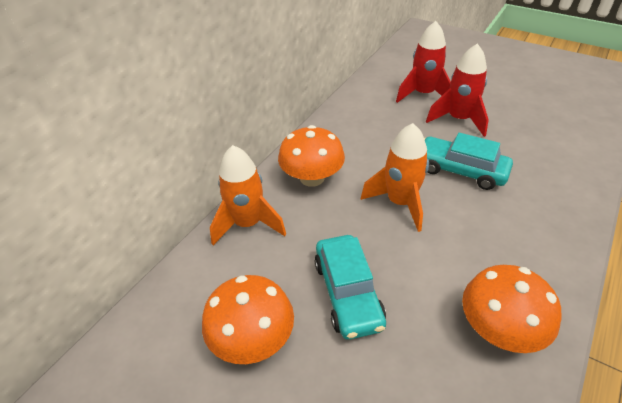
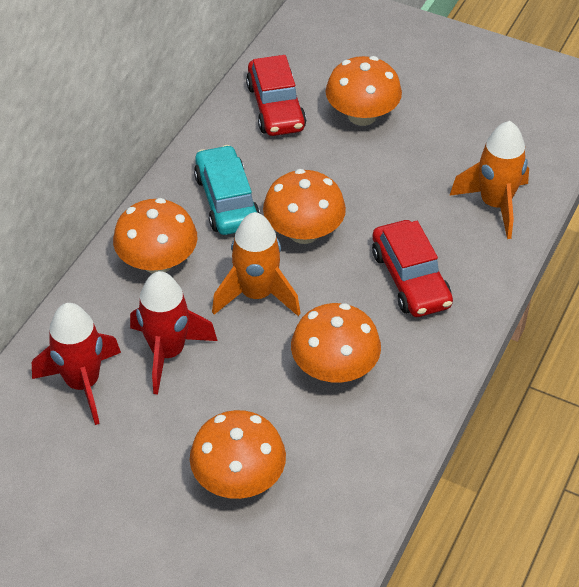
orange mushroom: [202,275,294,364] [278,125,345,187] [462,265,561,353] = 3 -> [113,198,198,274] [190,410,286,499] [263,169,346,244] [291,303,381,383] [326,56,402,126] = 5
red car: none = 0 -> [246,55,306,136] [372,220,453,317] = 2
turquoise car: [315,235,386,340] [424,133,513,190] = 2 -> [194,145,260,235] = 1

